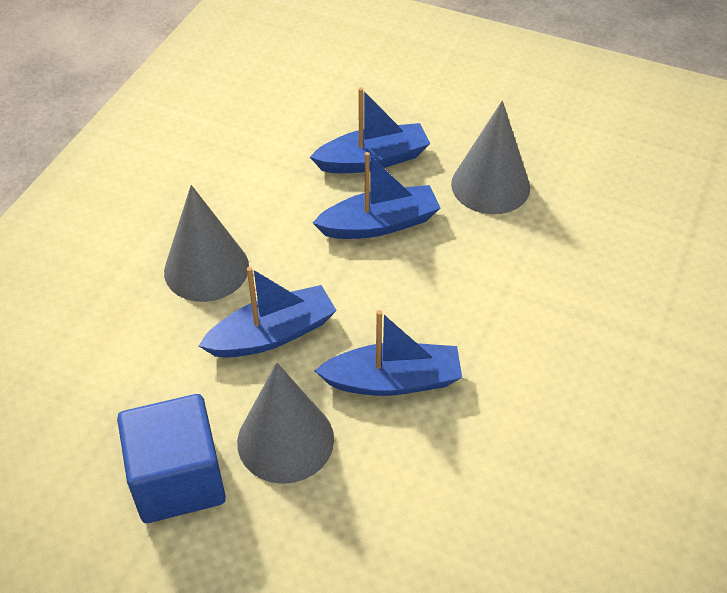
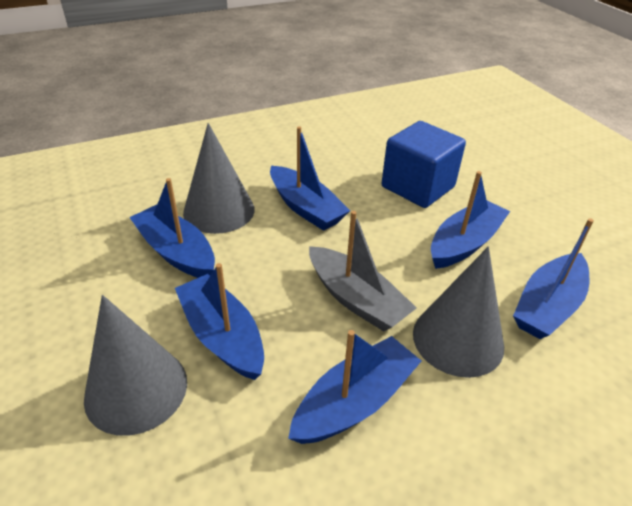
blue boat: [199,267,337,358] [310,87,430,173] [313,152,440,239] [315,310,462,396] = 4 -> [129,178,215,278] [175,263,264,380] [270,126,350,231] [288,330,421,444] [431,171,510,269] [513,218,594,339] = 6
grey boat: none = 0 -> [309,211,417,332] = 1

